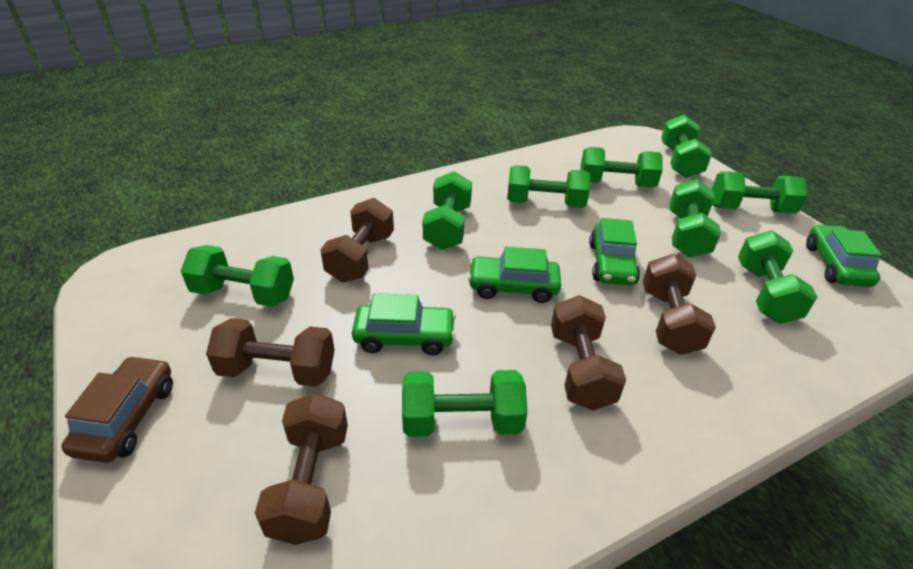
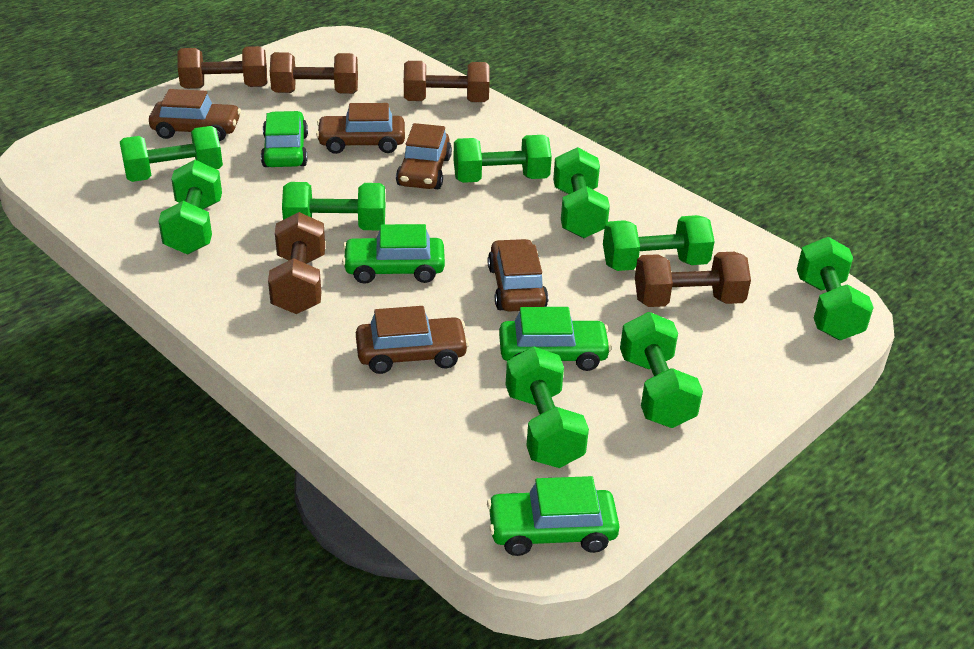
brown car: [61,355,173,463] = 1 -> [149,89,241,141] [316,103,405,154] [356,306,469,374] [396,123,452,189] [488,239,548,312] = 5

